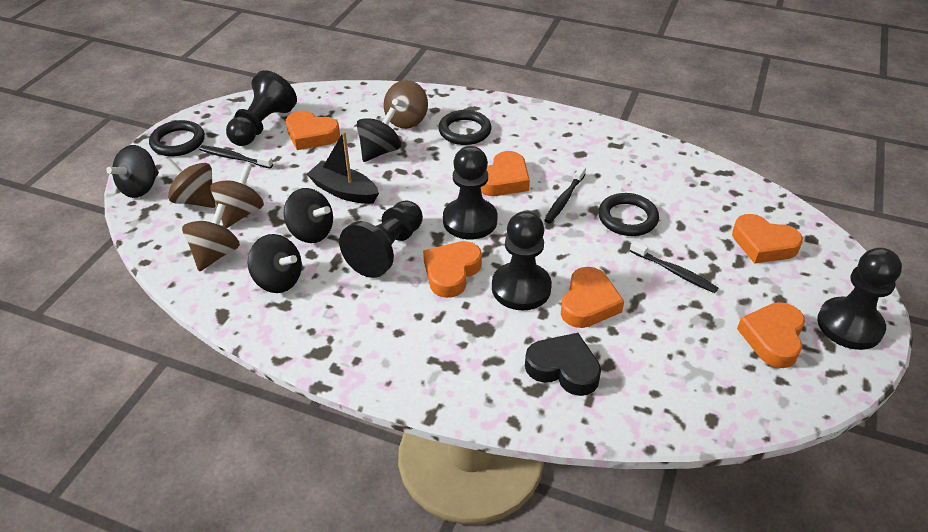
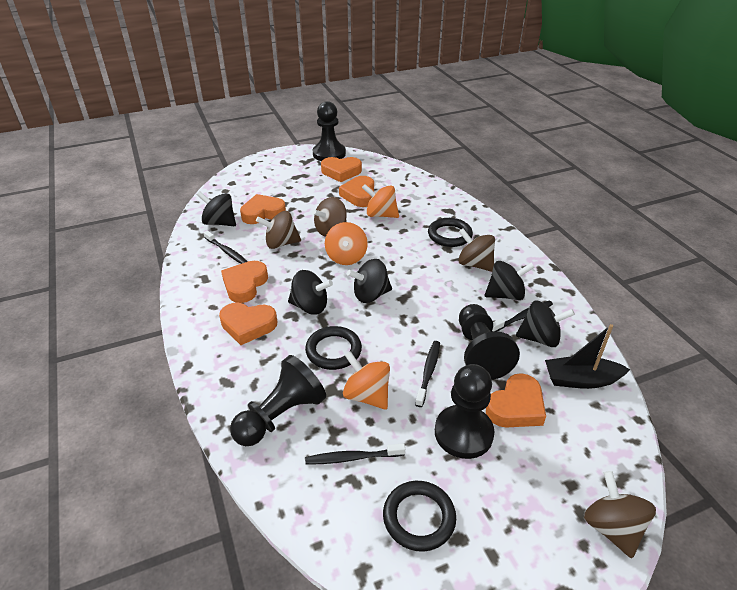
black heart: [525,333,601,396] = 1 -> none = 0
black pawn: [226,70,297,146] [339,200,423,278] [443,146,497,240] [492,211,552,310] [817,248,902,350] = 5 -> [230,355,326,446] [313,101,346,161] [435,364,494,459] [459,304,520,380] = 4
black spinning top: [106,145,159,198] [248,234,302,293] [284,188,333,243] [357,107,401,162] = 4 -> [197,191,236,226] [288,270,333,315] [347,259,392,303] [485,261,534,300] [516,301,575,347] = 5
black toothbrush: [199,145,273,168] [544,166,586,223] [630,241,718,293] = 3 -> [203,230,248,264] [305,443,405,464] [415,341,440,407] [491,301,553,332] = 4
orange spinning top: none = 0 -> [325,222,368,265] [343,351,390,410] [362,184,399,218] = 3

